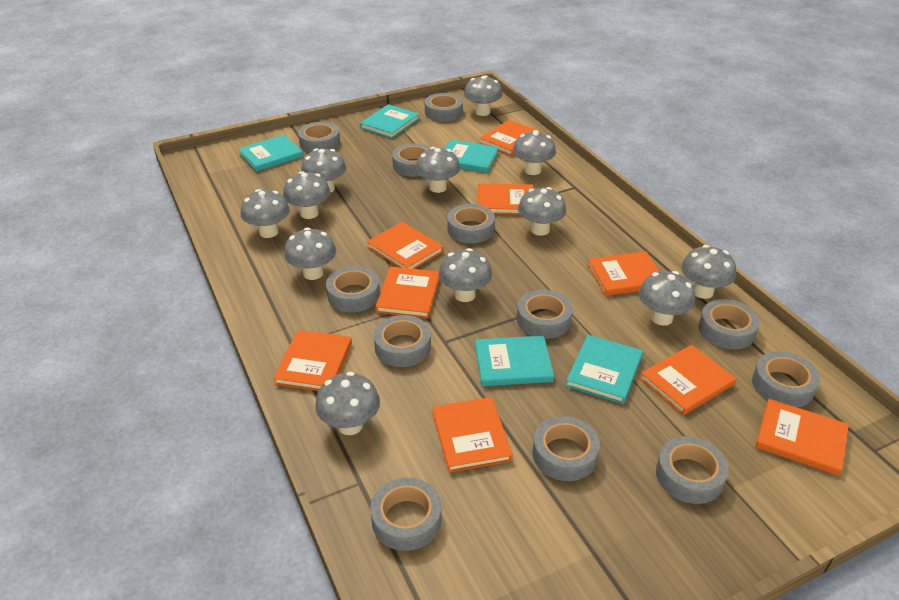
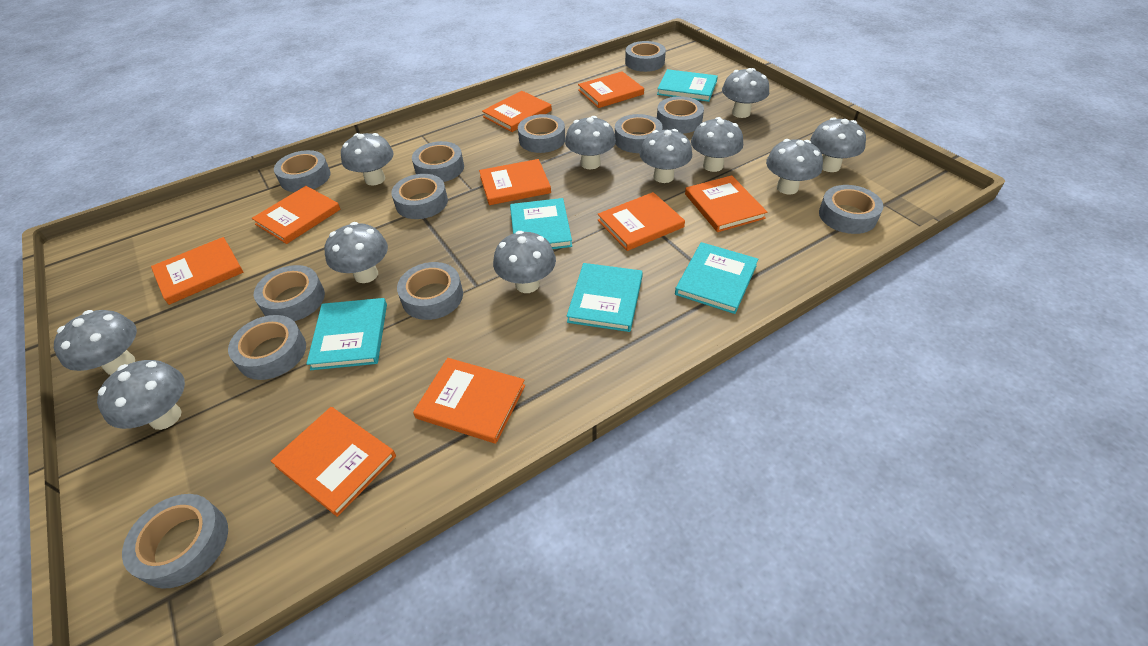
grey mushroom: [241,189,290,238] [283,171,330,219] [284,227,336,280] [301,148,346,193] [315,372,380,435] [415,147,460,193] [439,248,492,302] [464,76,503,116] [513,130,556,175] [518,187,566,236] [639,271,695,326] [681,245,736,299] = 12 -> [54,310,137,375] [97,360,185,430] [325,222,388,283] [341,133,394,186] [493,231,556,293] [565,116,616,169] [640,129,692,183] [691,117,743,172] [722,68,769,118] [766,139,823,195] [810,117,866,172] = 11

